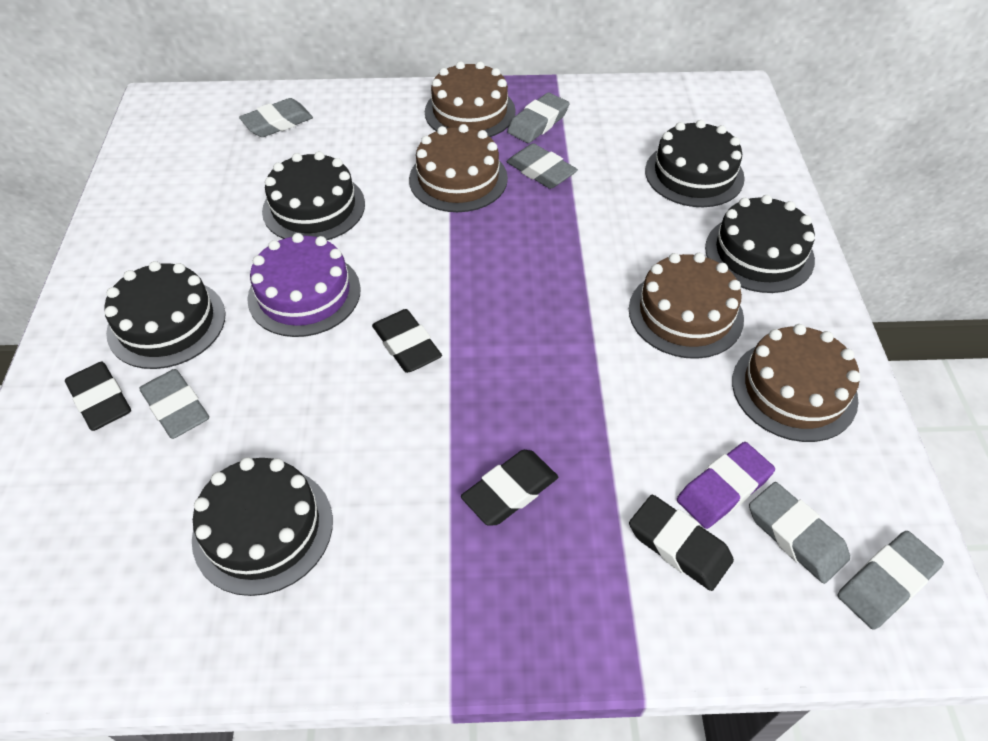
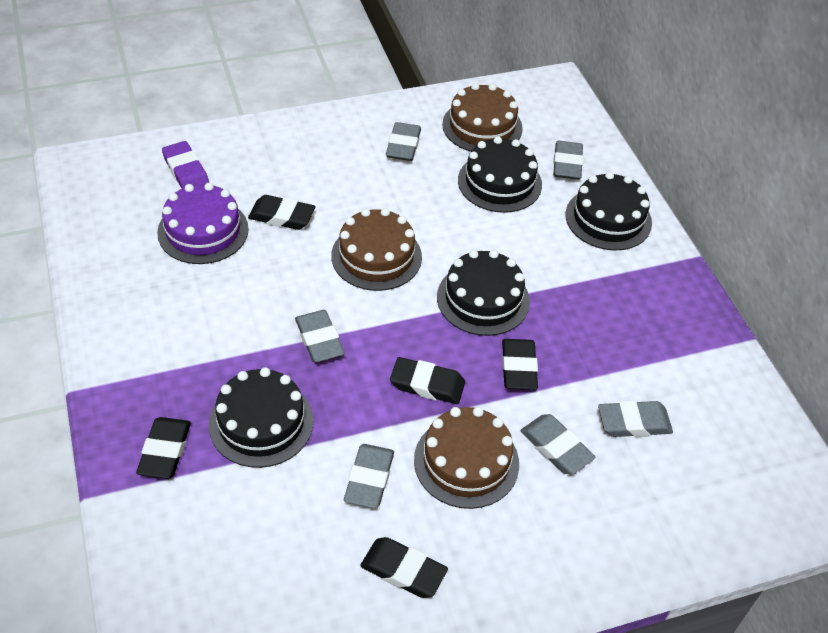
black cake: [104,261,226,369] [192,457,333,596] [262,151,365,240] [645,120,745,207] [705,195,815,293] = 5 -> [209,367,314,468] [437,250,530,336] [458,136,542,213] [565,172,652,251] = 4
black eraser: [65,361,131,431] [372,309,442,373] [461,450,558,526] [629,495,734,591] = 4 -> [136,417,191,479] [248,195,316,230] [360,537,448,598] [390,357,465,404] [502,339,538,390] = 5
brown cake: [409,124,508,212] [425,61,516,137] [629,253,744,359] [732,324,861,442] = 4 -> [331,208,422,291] [414,407,519,509] [442,83,523,151] = 3

